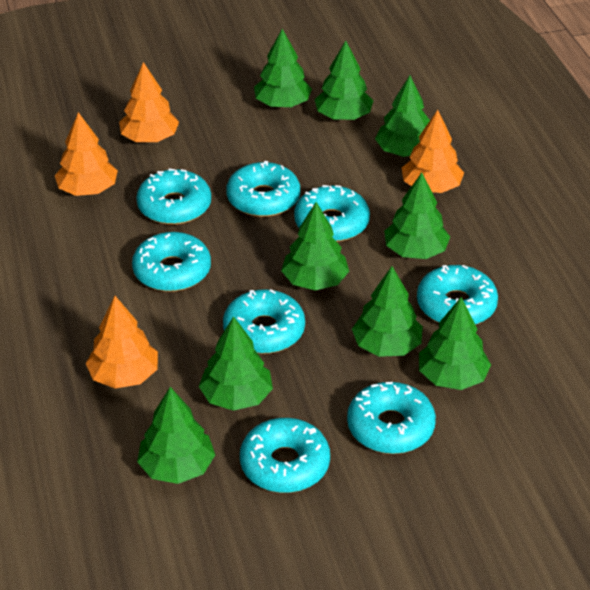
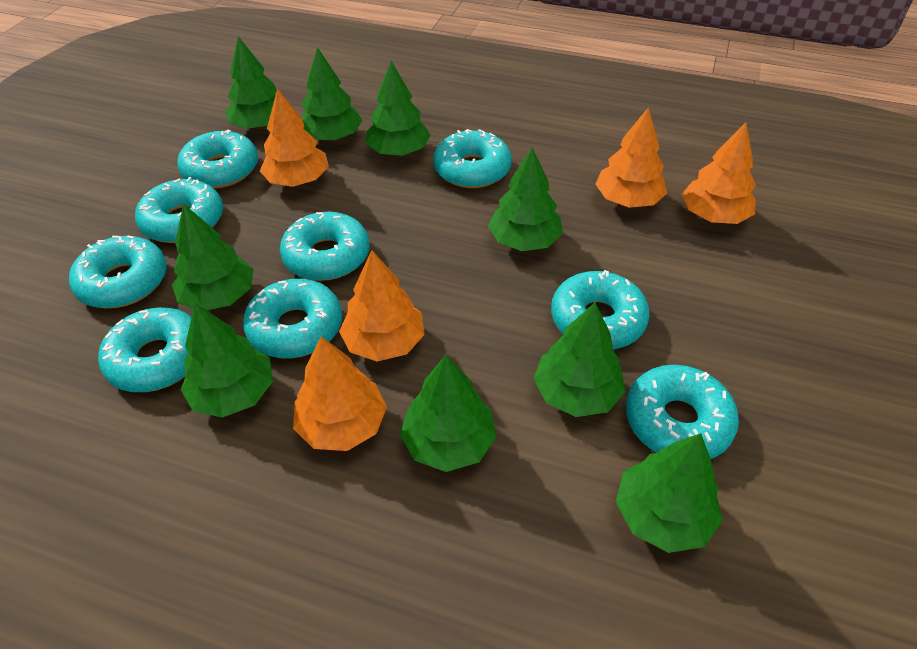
orange tree: [55,112,118,196] [85,296,158,389] [119,62,179,142] [402,110,464,193] = 4 -> [260,88,329,187] [293,336,387,451] [339,250,425,362] [595,107,667,208] [682,123,756,224] = 5
turquoise donut: [132,232,211,292] [136,169,211,225] [223,289,305,354] [226,161,300,217] [240,418,330,493] [294,185,370,242] [347,382,436,454] [417,265,498,325] = 8 -> [69,236,167,308] [98,307,192,392] [135,177,223,243] [177,129,258,188] [243,279,342,358] [280,212,369,281] [433,129,512,188] [551,270,650,349] [626,365,739,459] = 9

